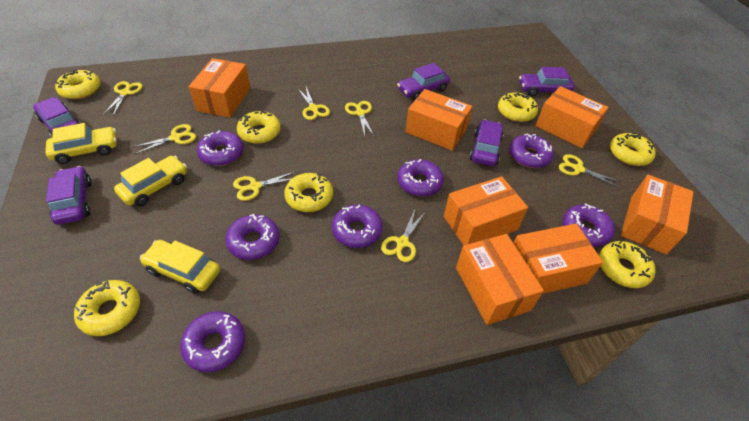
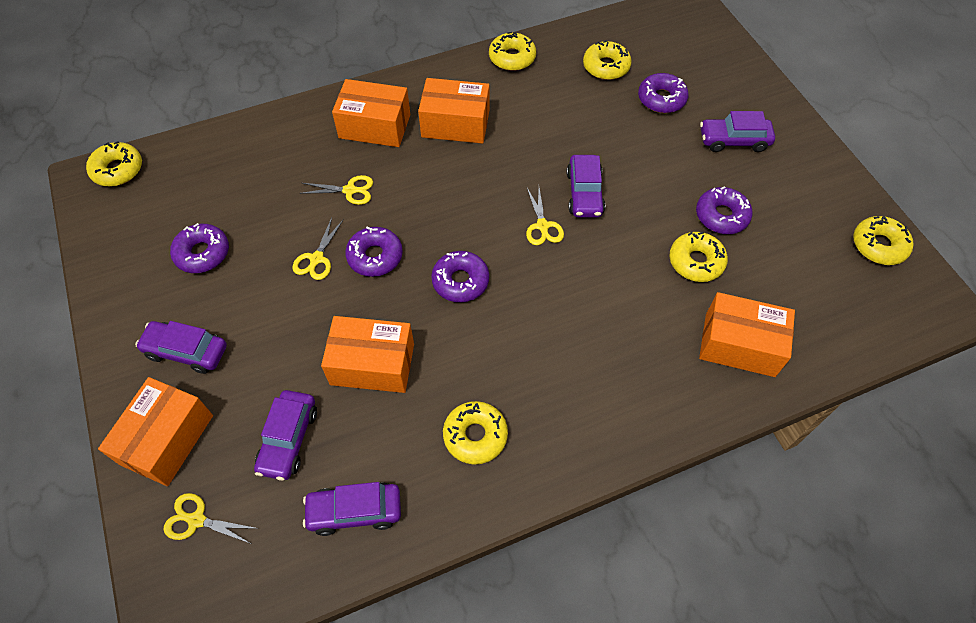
orange box: [189,58,250,117] [405,89,473,151] [444,176,528,245] [456,234,544,325] [513,224,603,294] [535,86,608,148] [621,175,693,255] = 7 -> [98,377,213,486] [321,316,414,393] [332,79,410,147] [418,78,489,144] [699,292,795,377] = 5
purple donut: [180,311,245,372] [197,131,243,166] [225,214,280,260] [332,205,383,248] [397,159,444,197] [509,134,554,168] [563,203,615,247] = 7 -> [170,223,229,273] [345,227,403,277] [431,251,489,302] [638,73,689,113] [696,186,753,234] = 5
yellow car: [45,123,117,164] [114,156,187,207] [140,240,220,294] = 3 -> none = 0
yellow donut: [55,69,101,99] [74,280,140,336] [237,110,281,144] [284,173,333,212] [498,92,538,122] [599,241,656,288] [610,132,656,166] = 7 -> [86,141,142,186] [443,401,508,465] [489,32,536,71] [583,40,632,80] [669,232,728,282] [853,216,913,265] = 6
yellow scissors: [103,81,142,116] [133,124,196,154] [233,171,296,201] [297,87,330,120] [345,101,374,136] [381,210,426,262] [558,154,621,188] = 7 -> [164,493,259,544] [292,218,344,280] [300,175,373,205] [526,188,564,245] = 4

